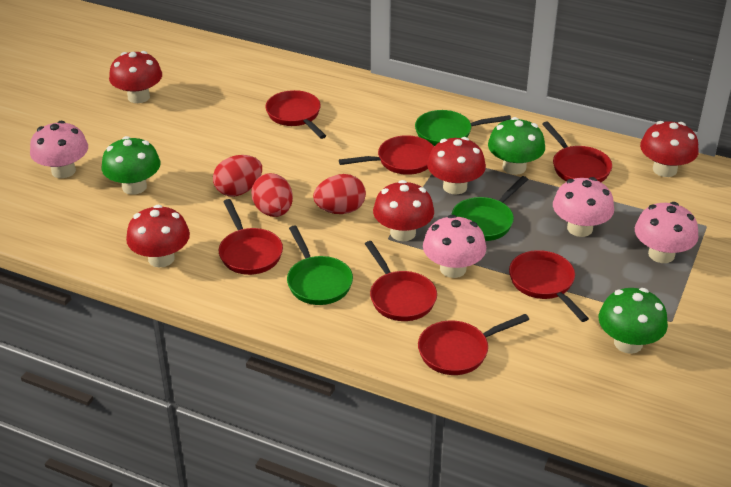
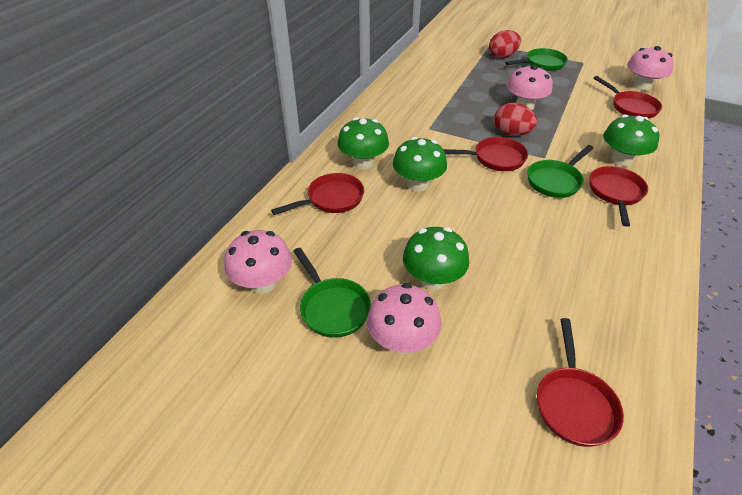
green mushroom: [102,136,161,195] [488,117,545,175] [599,288,668,354] = 3 -> [337,117,389,169] [393,137,447,191] [403,227,469,290] [603,115,660,166] = 4
red egg: [213,155,262,197] [251,173,293,217] [313,174,366,214] = 3 -> [489,30,521,59] [494,103,538,136] = 2
red mushroom: [109,51,162,103] [126,205,190,267] [373,180,434,241] [427,137,486,195] [640,121,699,177] = 5 -> none = 0
red pan: [219,199,283,275] [266,90,326,139] [339,135,434,175] [365,241,437,321] [418,314,529,375] [509,250,589,322] [542,121,612,182] = 7 -> [271,173,364,215] [443,137,528,171] [537,318,624,447] [589,166,648,227] [594,76,662,119] = 5

